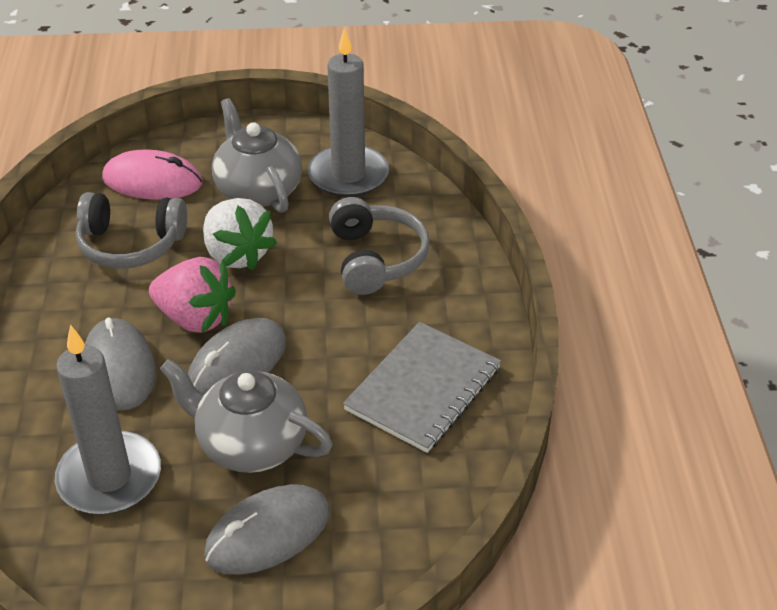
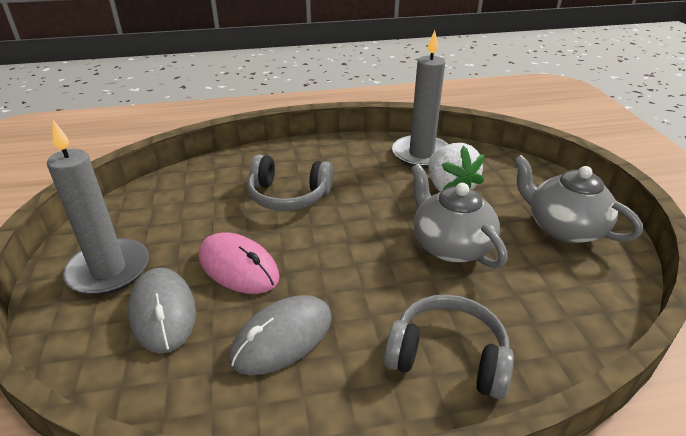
grey mouse: [85,317,156,410] [188,318,286,394] [204,484,330,575] = 3 -> [128,268,196,354] [229,295,332,375] = 2
grey notebook: [343,322,501,453] = 1 -> none = 0
pink strawberry: [149,257,236,333] = 1 -> none = 0

